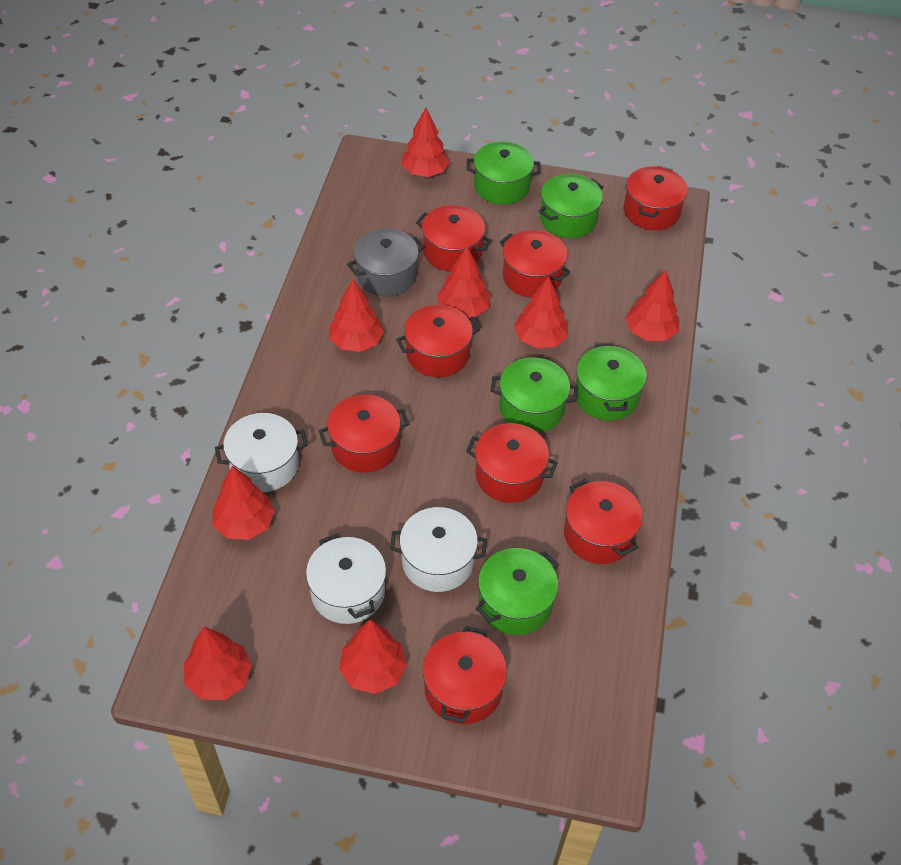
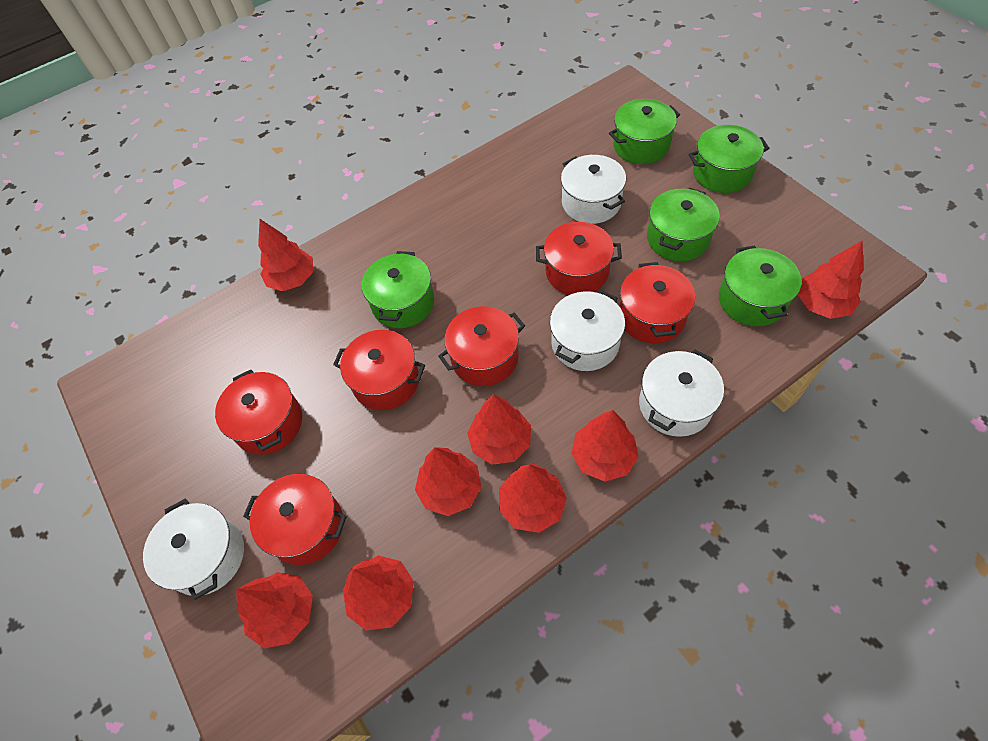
grey pot: [347,229,425,297] = 1 -> none = 0
red pot: [319,395,409,473] [396,305,480,377] [416,205,491,272] [423,626,507,724] [466,423,558,503] [500,230,570,298] [564,479,643,564] [624,166,688,230] = 8 -> [215,370,302,455] [243,474,346,565] [333,330,425,410] [438,306,525,386] [536,222,622,295] [619,262,695,343] = 6
white pot: [215,413,308,492] [306,533,386,624] [390,507,487,592] = 3 -> [143,498,244,600] [550,290,625,371] [561,155,626,224] [639,349,724,437] = 4

